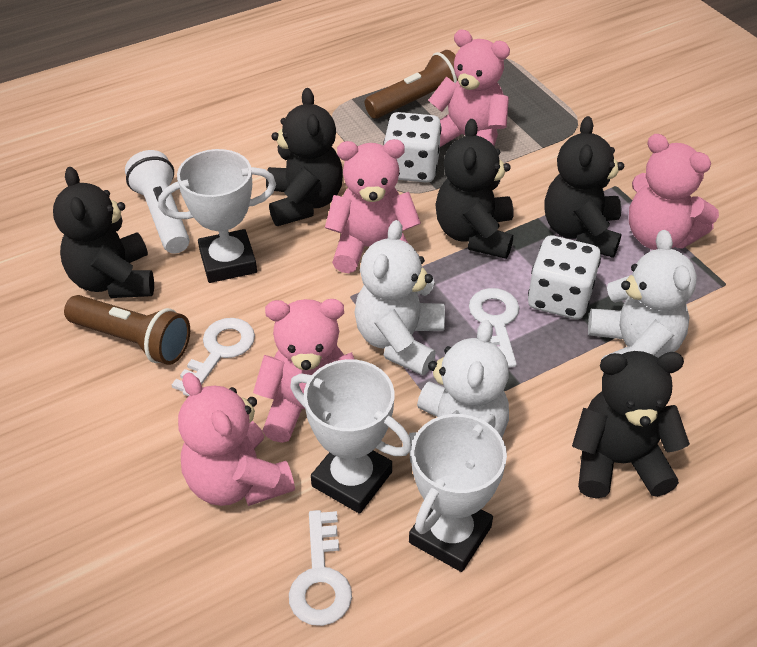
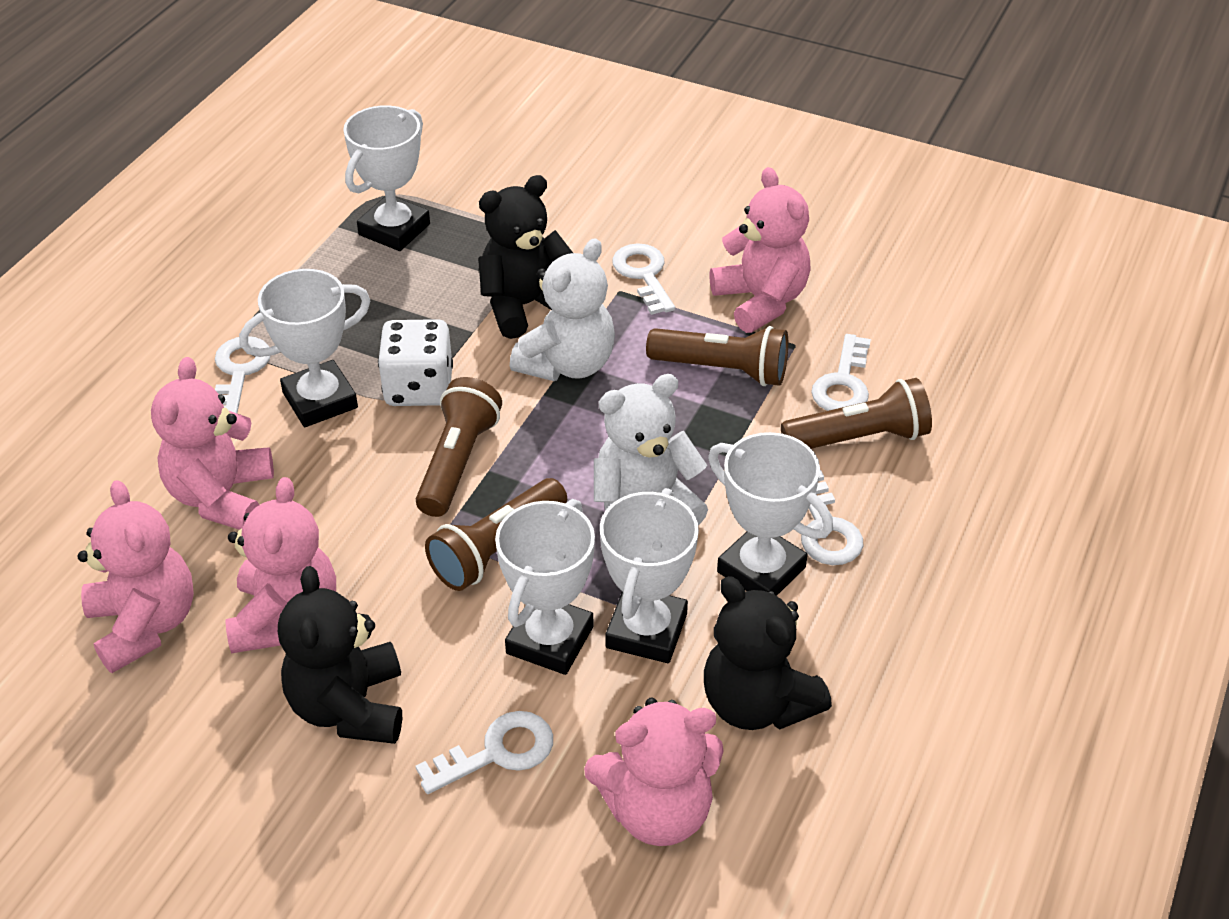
black teddy bear: [53,167,154,298] [266,88,343,226] [435,119,513,259] [545,116,624,258] [572,351,690,499] = 5 -> [278,566,402,744] [478,175,573,339] [704,576,832,730] = 3
brown flashlight: [64,295,190,365] [365,50,458,119] = 2 -> [416,377,502,517] [425,478,567,591] [646,326,788,386] [781,378,932,449] = 4
white dice: [383,112,441,183] [528,235,601,319] = 2 -> [378,319,453,406] = 1
white flashlight: [125,150,190,253] = 1 -> none = 0
white key: [172,318,255,396] [289,510,352,626] [469,288,519,368] = 3 -> [215,336,270,413] [416,711,553,794] [612,243,675,315] [801,470,863,565] [811,334,871,411] = 5
white teddy bear: [354,220,445,376] [409,320,509,463] [588,230,697,373] = 3 -> [510,238,615,381] [594,374,708,526] = 2
white trophy: [158,149,276,283] [290,359,412,514] [409,414,507,572] = 3 -> [239,269,370,427] [343,105,430,251] [495,499,595,675] [600,488,699,663] [708,432,833,596] = 5

